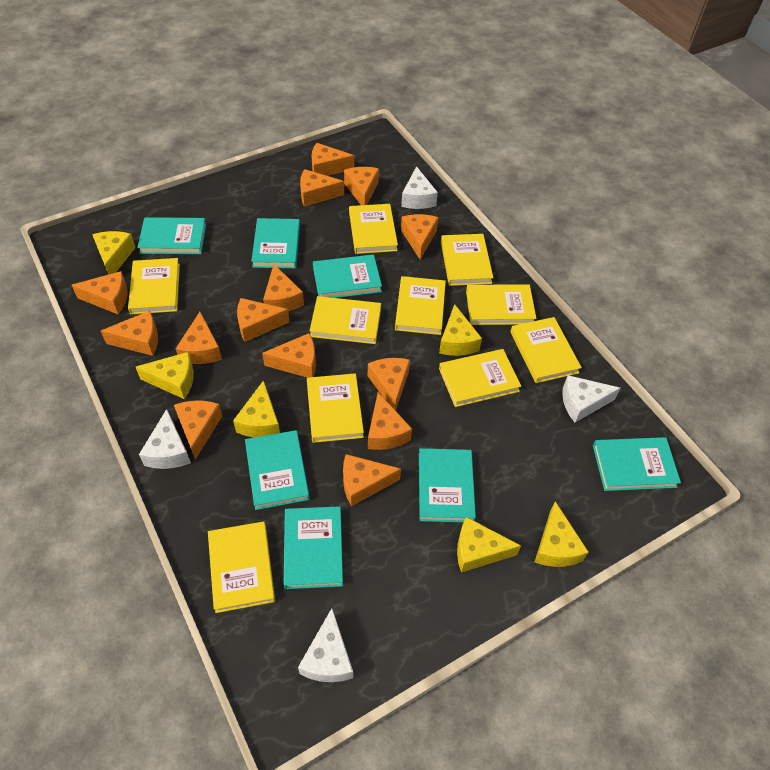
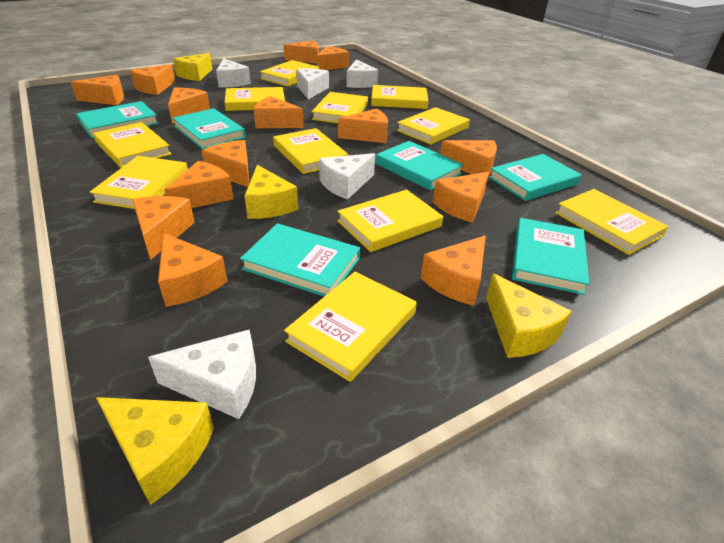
turquoise book: [137,217,206,254] [245,430,310,510] [251,218,300,269] [284,506,343,589] [313,254,382,298] [419,448,476,522] [593,437,681,491] = 7 -> [76,101,159,138] [172,108,246,149] [240,223,360,297] [375,141,464,190] [489,154,582,201] [512,218,589,295] = 6
white cheese: [139,409,191,469] [298,608,353,682] [401,166,438,209] [562,375,621,422] = 4 -> [148,330,256,419] [216,58,251,88] [296,69,329,99] [319,153,375,199] [346,59,378,88] = 5
yellow book: [128,258,180,314] [208,521,275,613] [307,373,364,443] [310,296,381,344] [349,204,398,254] [395,276,446,335] [439,349,521,407] [441,234,493,286] [466,284,536,325] [510,317,582,383] = 10 -> [90,156,188,209] [93,122,171,168] [225,87,285,111] [260,60,319,86] [273,128,348,174] [284,272,417,382] [312,92,368,123] [337,190,443,252] [371,85,428,109] [397,107,470,145] [556,189,669,255] = 11
yellow cheese: [92,231,136,274] [136,352,194,399] [233,380,280,437] [439,304,482,356] [457,517,521,572] [535,501,589,567] = 6 -> [96,397,214,505] [173,53,212,81] [244,165,298,219] [486,273,572,358] = 4

